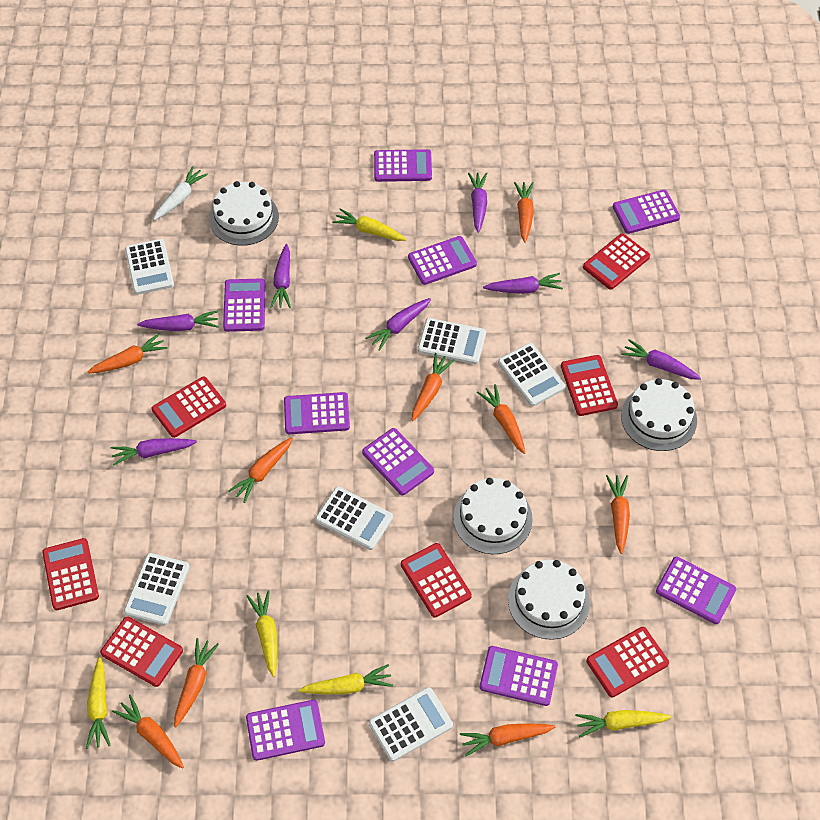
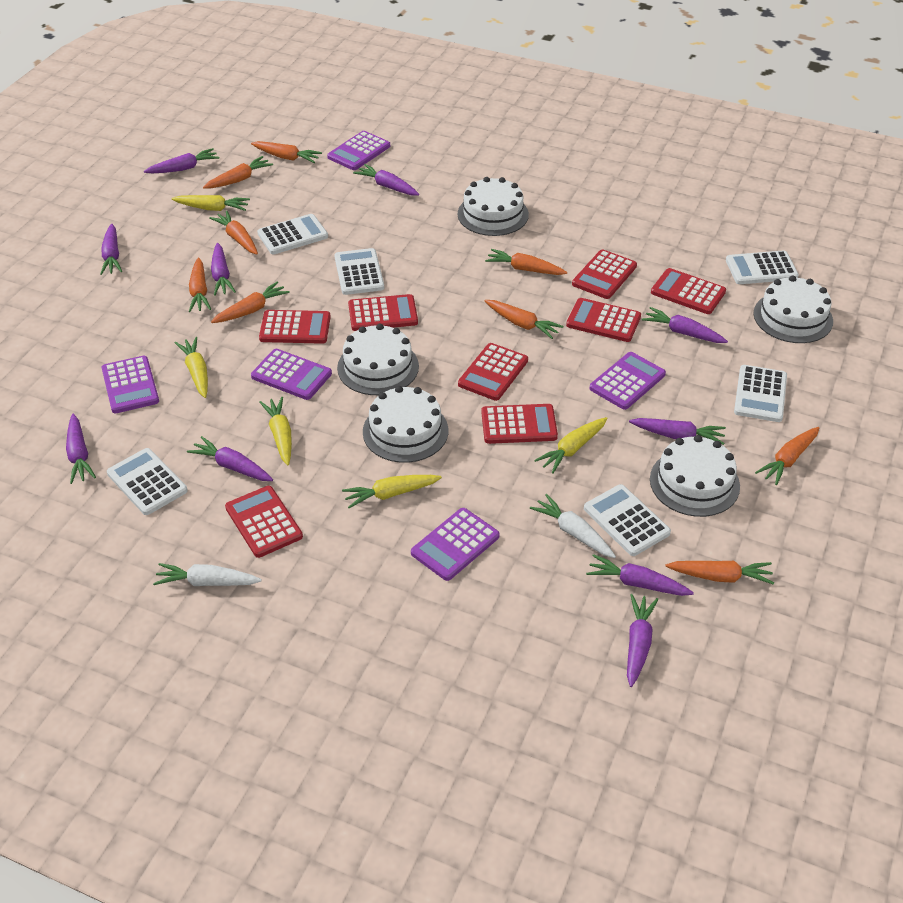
purple calculator: [223,278,265,332] [246,700,325,761] [284,392,350,434] [362,428,434,495] [374,149,432,182] [408,236,477,285] [480,646,558,706] [613,190,680,234] [656,557,736,624] = 9 -> [102,356,159,414] [251,349,332,400] [327,131,390,170] [411,508,500,581] [589,352,666,410] = 5
purple carrot: [110,438,197,466] [137,310,219,331] [270,244,291,308] [365,298,431,351] [468,172,487,233] [483,273,563,294] [621,339,701,380] = 7 -> [66,414,96,484] [100,224,122,275] [144,148,219,173] [187,436,273,481] [211,243,236,296] [353,164,419,196] [586,554,694,596] [627,594,658,687] [629,418,726,445] [642,307,728,343] = 10
red calculator: [42,538,99,610] [100,617,183,687] [152,377,226,438] [401,543,472,618] [561,355,618,416] [583,234,650,290] [586,627,669,697] = 7 -> [225,486,303,558] [259,310,331,344] [348,294,418,331] [458,343,528,401] [481,404,558,444] [566,298,641,342] [572,249,637,299] [651,268,726,314] = 8
white cake: [209,181,279,246] [453,478,533,554] [508,560,590,640] [621,378,697,451] = 4 -> [337,324,419,395] [363,386,448,463] [458,177,529,236] [650,435,740,517] [754,275,833,343] = 5
white carrot: [153,166,208,220] = 1 -> [153,563,262,586] [530,494,616,558] = 2

